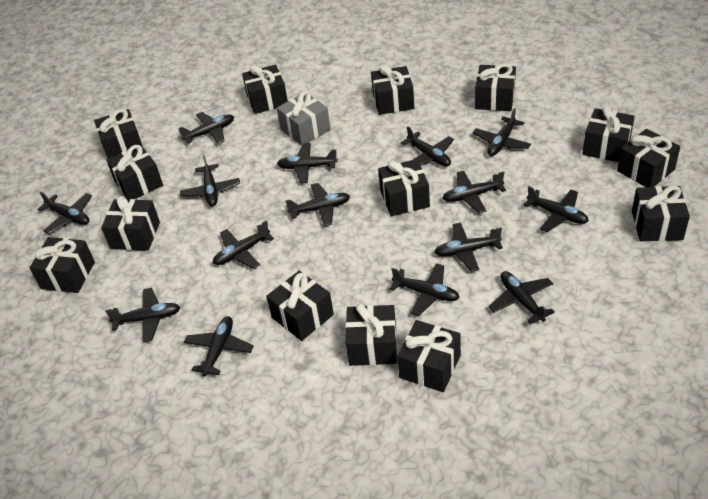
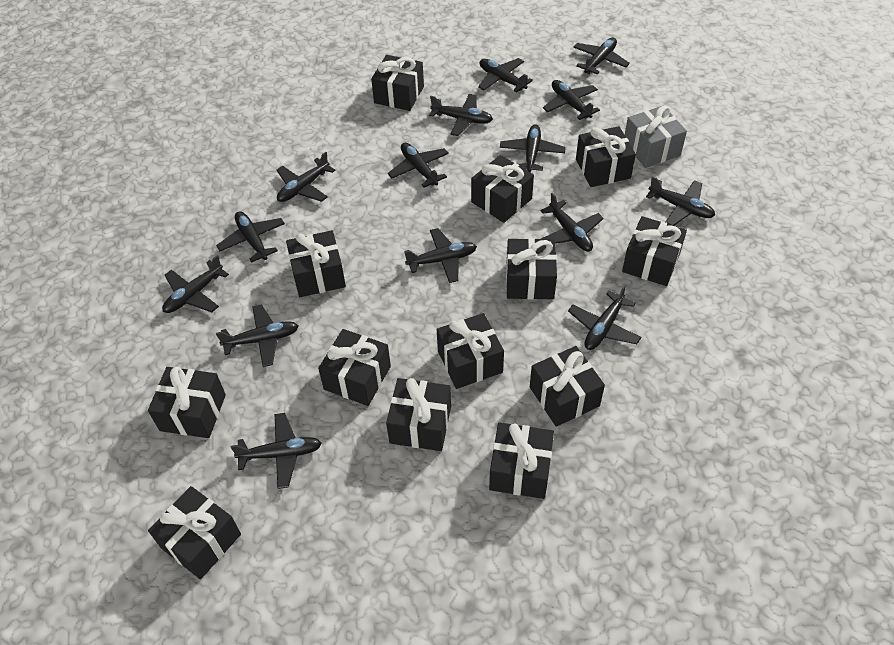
black gift: [30,237,95,293] [94,109,143,159] [101,196,160,251] [106,144,163,200] [242,65,288,114] [266,271,334,341] [345,303,397,366] [371,65,414,115] [378,159,430,216] [397,320,461,392] [475,63,516,111] [582,106,635,162] [617,129,680,187] [632,186,690,242] = 14 -> [148,367,226,438] [148,486,241,579] [286,230,346,297] [318,329,391,406] [371,55,424,111] [386,378,451,451] [437,313,504,389] [471,155,534,223] [489,422,554,499] [506,238,557,300] [530,346,605,427] [576,126,636,187] [622,216,687,286] = 13

